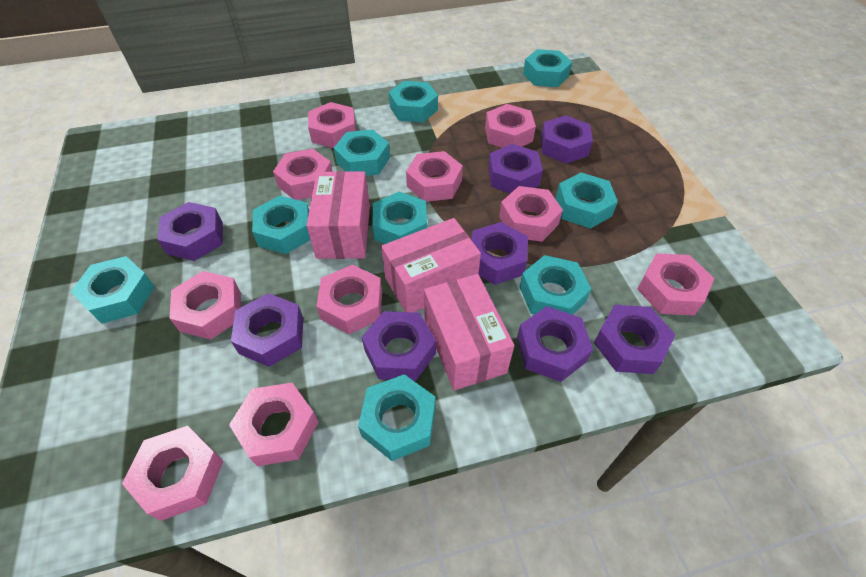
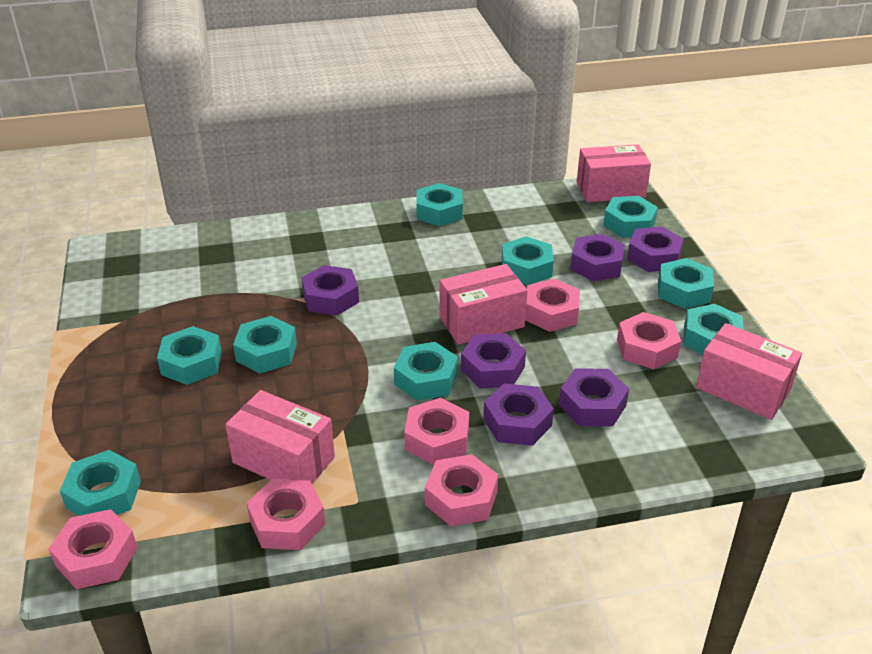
pink box: [307,171,370,259] [381,218,481,312] [424,274,515,391] = 3 -> [225,390,335,484] [439,264,527,345] [577,144,651,202] [696,323,802,420] = 4
pink nut: [122,426,223,521] [169,271,241,340] [229,383,318,466] [273,149,333,200] [308,102,356,148] [316,265,382,334] [406,151,463,202] [485,104,536,148] [499,186,563,242] [637,253,715,316] = 10 -> [49,509,138,590] [247,479,326,550] [404,398,469,465] [425,454,498,526] [525,279,580,332] [617,312,681,369] = 6
purple nut: [157,202,223,261] [231,293,303,367] [362,311,436,381] [471,222,528,285] [488,144,543,194] [517,306,593,382] [541,115,593,164] [594,305,675,374] = 8 -> [301,265,359,316] [461,333,526,389] [483,383,554,446] [559,368,629,426] [570,234,625,281] [627,227,684,272] = 6

